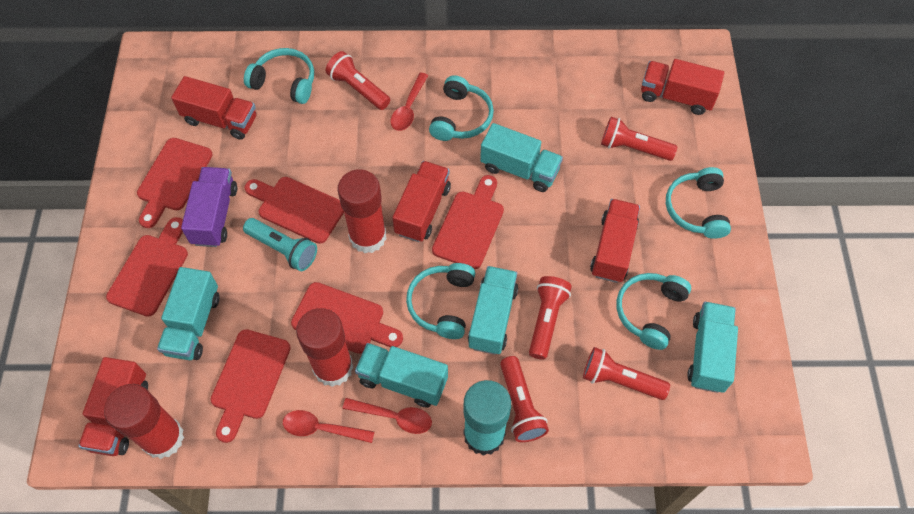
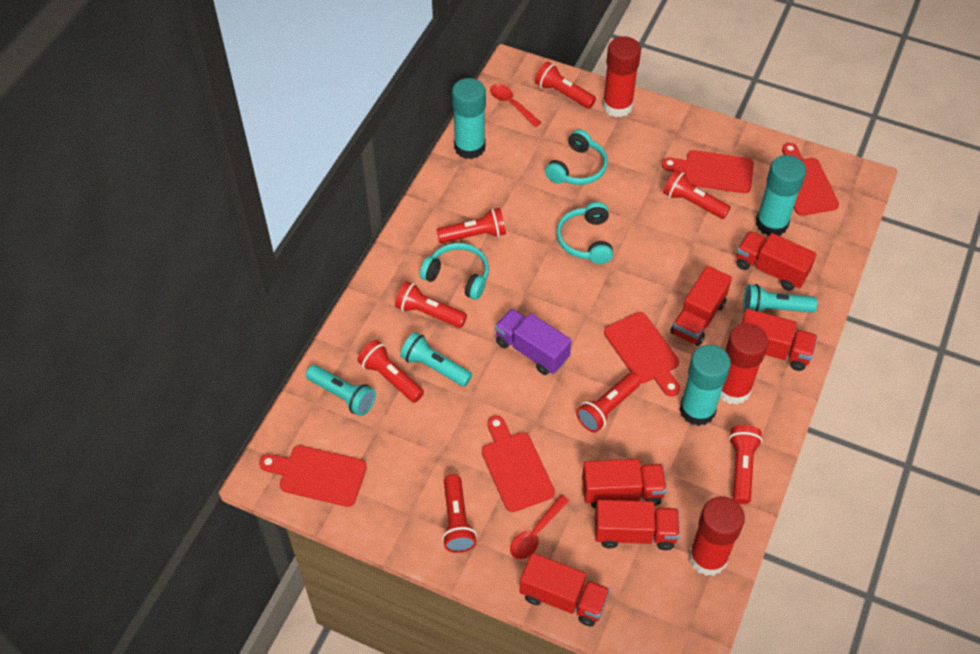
red cutting board: [106,217,188,317] [137,138,212,228] [210,329,291,443] [245,177,344,244] [291,282,403,354] [432,175,504,269] = 6 -> [259,445,367,507] [482,416,555,512] [604,312,680,397] [662,150,754,193] [782,143,839,216] = 5
red flashlight: [326,51,390,110] [500,356,549,442] [529,276,572,360] [583,347,670,400] [601,117,677,161] = 5 -> [358,340,424,403] [395,281,467,328] [436,208,506,243] [442,474,477,553] [535,61,596,109] [576,373,641,433] [663,170,731,219] [729,425,763,504] = 8
red spoon: [283,410,374,443] [343,398,432,434] [391,73,428,131] = 3 -> [490,84,541,127] [510,495,569,559] = 2
red truck: [78,357,148,456] [171,76,256,140] [392,161,451,242] [590,199,640,283] [641,59,724,115] = 5 -> [519,553,610,627] [582,459,667,509] [595,499,680,550] [670,266,732,346] [736,231,817,291] [741,309,818,371] = 6
turquoise flashlight: [243,218,317,271] = 1 -> [306,365,376,416] [400,332,472,387] [743,284,817,313] = 3
turquoise glue stick: [463,380,511,456] = 1 -> [452,78,486,159] [679,345,731,426] [756,155,806,236] = 3
turquoise headphones: [244,48,314,104] [406,263,475,339] [429,75,494,141] [617,273,691,350] [666,167,731,239] = 5 -> [420,243,489,300] [545,129,608,185] [556,202,613,264] = 3
turquoise truck: [157,267,220,360] [355,343,448,408] [468,266,518,355] [480,123,563,192] [687,302,738,393] = 5 -> none = 0

